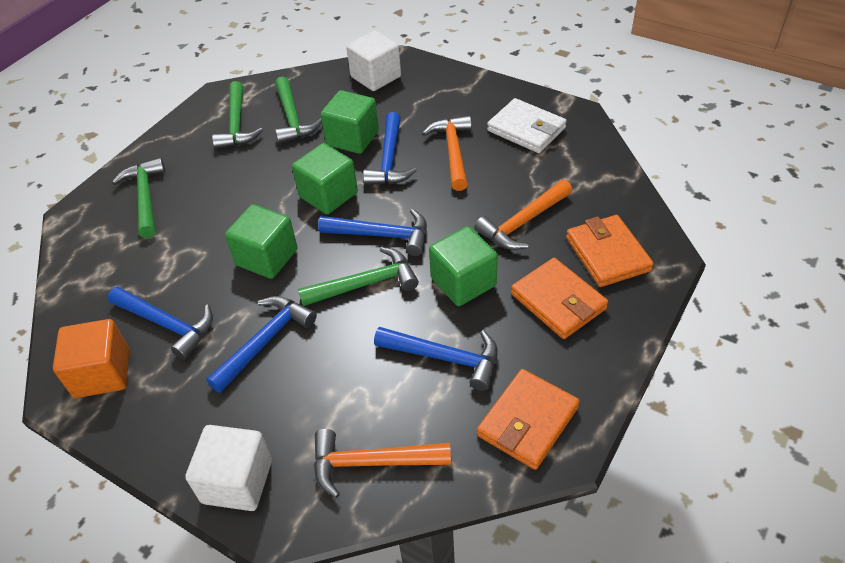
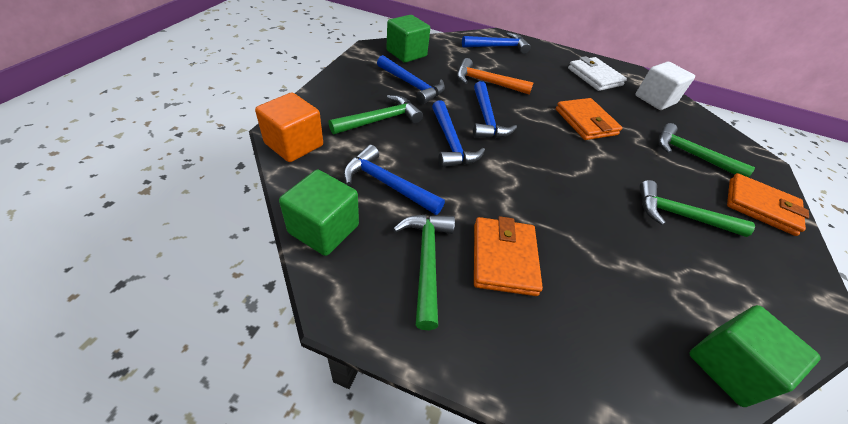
green cube: [225,204,297,279] [292,143,358,214] [321,90,379,154] [429,226,498,306] = 4 -> [279,170,359,256] [386,15,430,63] [689,305,821,407] = 3
orange hammer: [314,429,451,498] [422,115,472,191] [474,180,572,250] = 3 -> [457,58,534,95] = 1
white cube: [185,425,272,511] [346,30,401,91] = 2 -> [635,62,695,110] = 1

